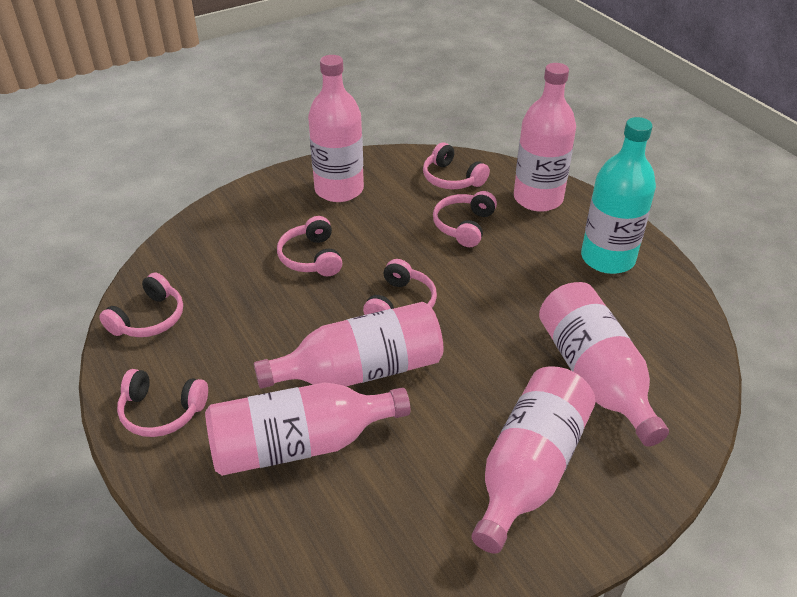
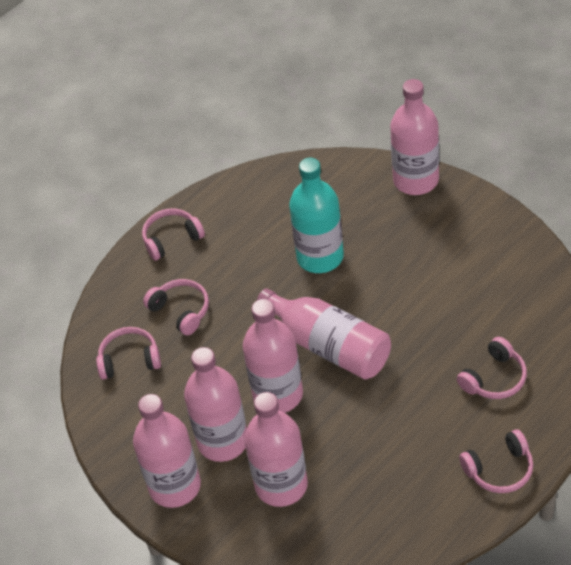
pink headphones: [99,272,183,337] [117,369,208,437] [277,216,342,276] [363,259,437,315] [423,143,490,189] [433,191,497,247] = 6 -> [96,327,161,380] [142,208,205,261] [143,279,209,336] [457,337,527,399] [459,429,533,493] = 5

